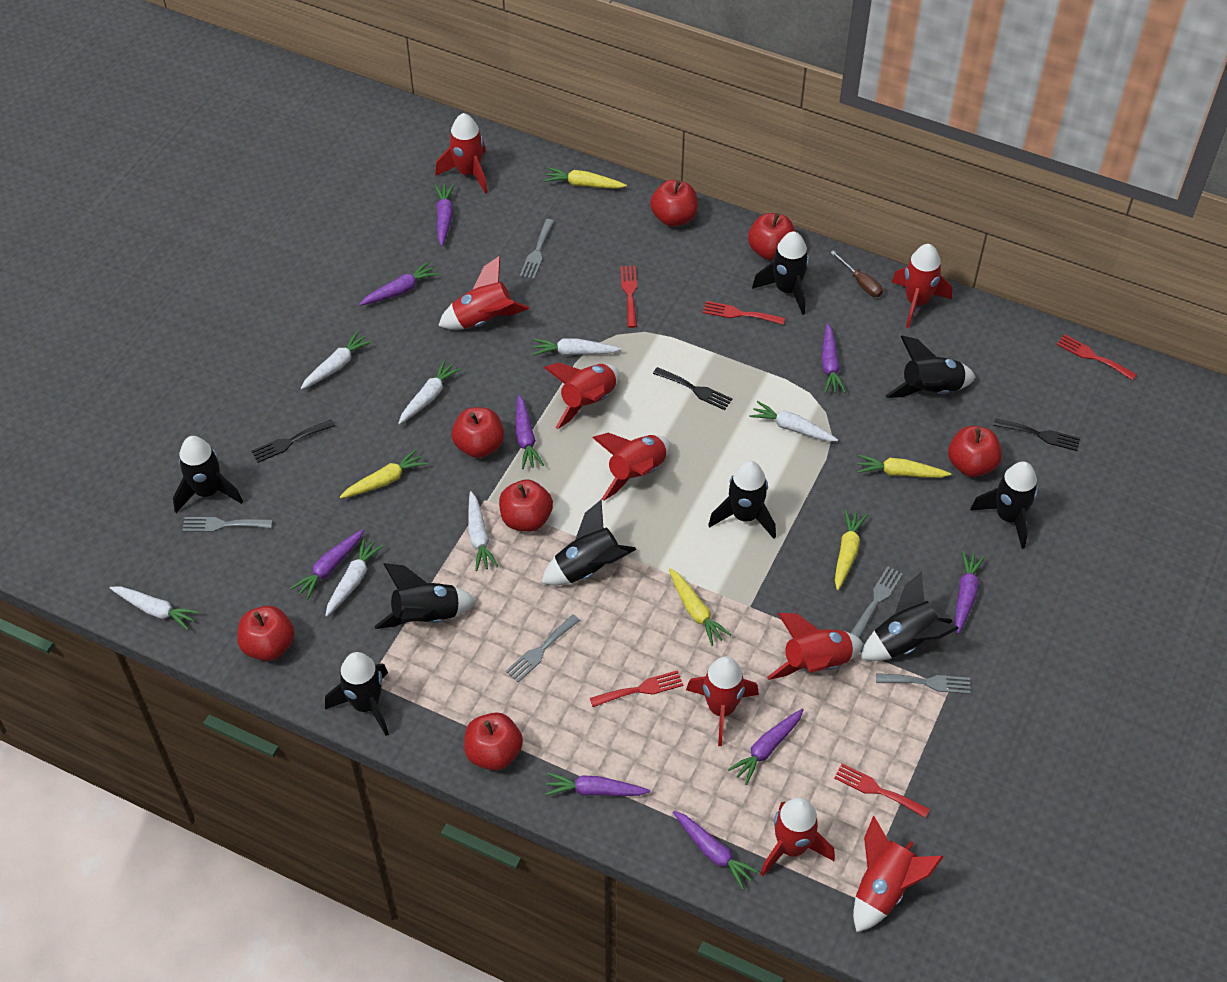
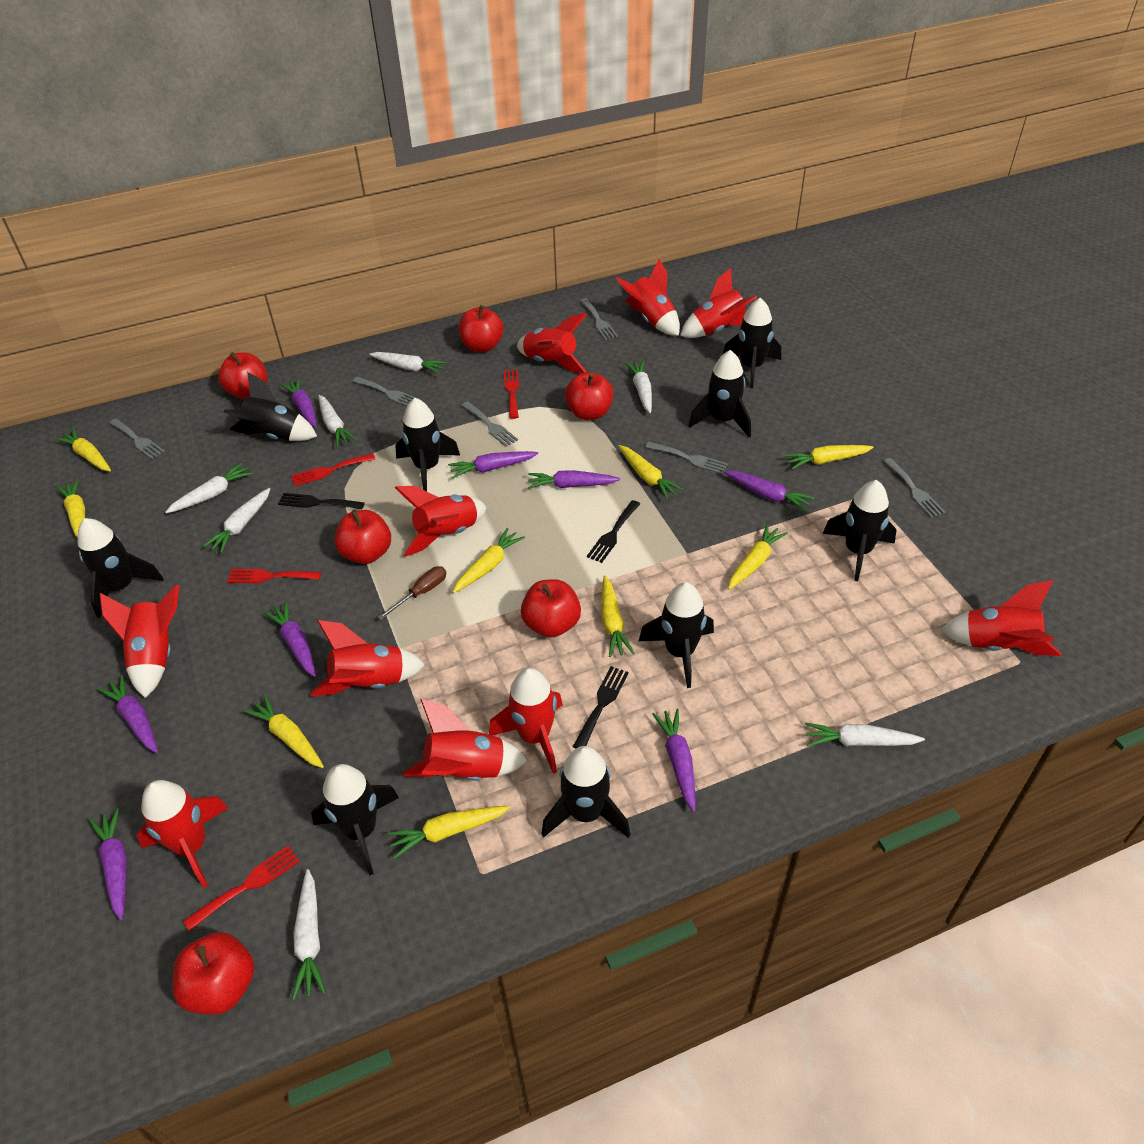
grey fork: [182,517,273,532] [506,614,580,682] [520,219,554,279] [851,566,903,638] [876,673,970,694] = 5 -> [109,419,165,459] [352,377,420,406] [461,401,518,447] [580,298,618,340] [645,442,728,474] [884,458,945,518] = 6
purple carrot: [290,529,364,600] [359,261,439,305] [435,184,454,246] [516,395,544,469] [545,773,650,796] [673,811,760,890] [728,709,804,785] [821,323,846,394] [955,551,985,634] = 9 -> [89,808,127,920] [98,675,158,753] [264,602,316,677] [280,378,317,428] [448,451,538,478] [528,470,620,489] [652,709,696,812] [724,471,814,511] = 8
red apple: [237,606,295,661] [452,407,504,458] [464,712,523,771] [499,479,553,532] [650,180,698,227] [748,213,795,260] [948,426,1002,477] = 7 -> [172,932,254,1015] [218,352,267,399] [334,510,391,564] [458,305,503,352] [521,579,581,638] [565,372,614,420] = 6
red fork: [590,670,683,707] [620,266,637,328] [703,301,785,325] [834,764,929,818] [1057,334,1137,380] = 5 -> [183,845,300,931] [227,569,321,583] [291,453,375,486] [504,369,519,419] = 4
red rocket: [435,113,488,194] [438,256,530,330] [544,363,620,429] [593,433,671,501] [686,656,759,746] [760,798,835,876] [767,613,863,680] [853,816,943,932] [892,244,952,328] = 9 -> [100,585,179,698] [137,780,228,888] [310,620,425,697] [395,486,487,557] [402,699,527,781] [489,668,563,774] [517,313,587,374] [616,259,680,336] [680,268,757,338] [941,580,1061,656] = 10
yellow carrot: [340,449,427,498] [544,167,627,189] [669,568,731,646] [835,510,867,590] [857,455,951,478] = 5 -> [55,428,111,471] [56,479,85,538] [243,694,324,768] [387,806,510,858] [453,528,525,593] [601,575,634,657] [619,445,684,499] [728,524,788,590] [784,445,874,469] = 9

